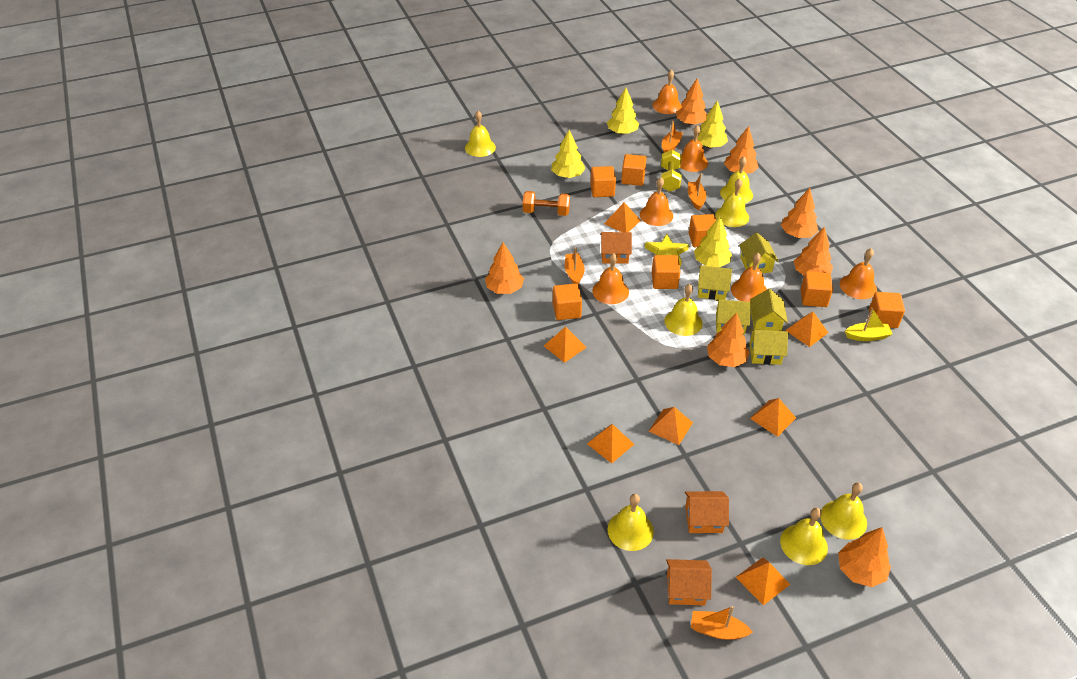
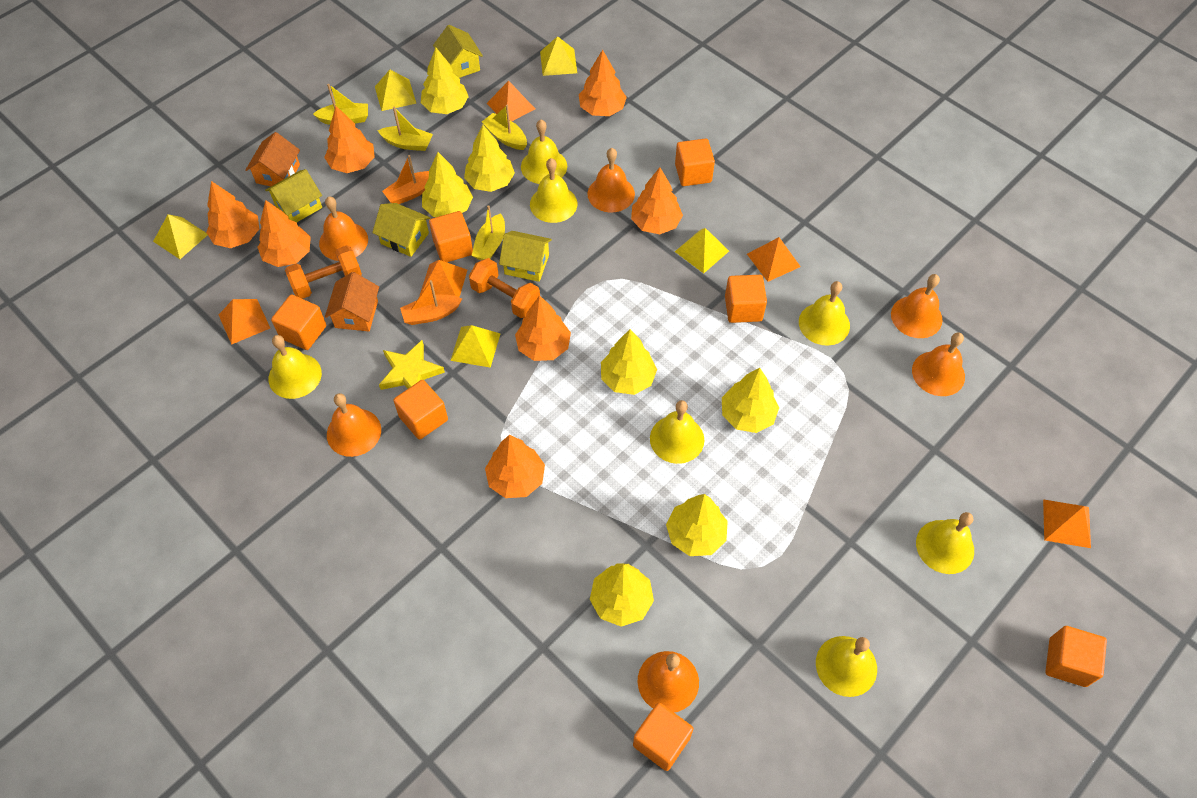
orange boat: [565,247,585,284] [662,120,683,153] [688,173,706,210] [691,606,752,640] = 4 -> [382,155,429,204] [400,280,462,325] = 2
orange dumbbell: [523,191,570,216] = 1 -> [285,245,362,299] [469,258,540,318] = 2
orange house: [600,232,632,263] [666,559,712,606] [685,491,729,533] = 3 -> [246,132,300,187] [325,272,379,331] = 2
orange pyramid: [544,326,587,363] [587,424,634,464] [604,202,641,232] [649,407,693,445] [736,557,790,605] [750,398,796,437] [785,311,828,347] = 7 -> [219,299,270,345] [420,260,467,297] [487,81,535,121] [747,237,801,282] [1043,499,1091,548] = 5
yellow boat: [845,307,893,341] = 1 -> [313,84,368,125] [378,107,433,151] [472,205,505,260] [482,105,527,150] = 4
yellow dumbbell: [661,150,681,192] = 1 -> none = 0
yellow house: [698,266,732,300] [716,299,752,335] [739,233,779,273] [749,329,788,365] [750,289,788,331] = 5 -> [265,169,322,222] [372,203,430,257] [433,25,483,78] [499,231,552,282] = 4
yellow pyramid: none = 0 -> [153,214,208,259] [375,70,417,111] [450,325,500,368] [540,36,577,76] [675,228,729,273] = 5
yellow tree: [551,130,586,178] [607,88,639,135] [694,216,732,267] [697,100,728,148] = 4 -> [421,48,469,114] [422,152,473,217] [464,125,515,192] [590,563,654,627] [601,329,657,395] [666,494,728,556] [722,368,779,433] = 7

